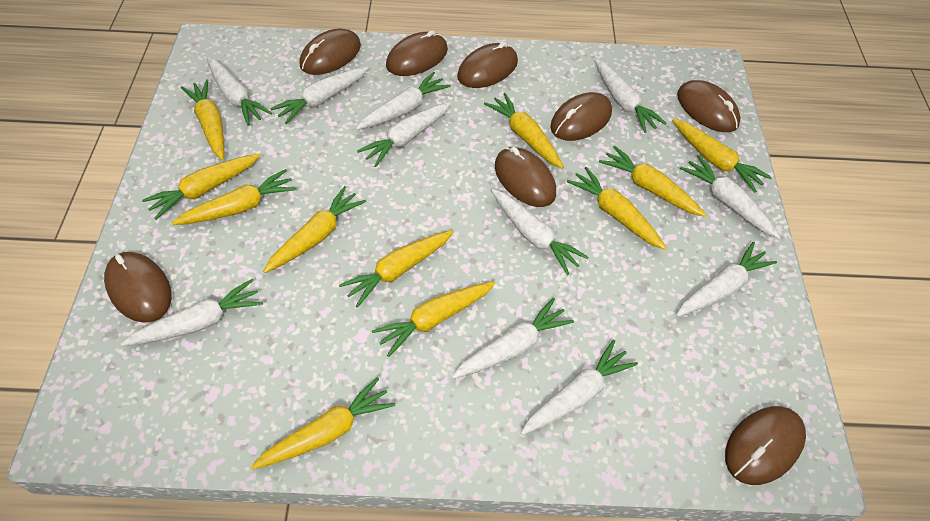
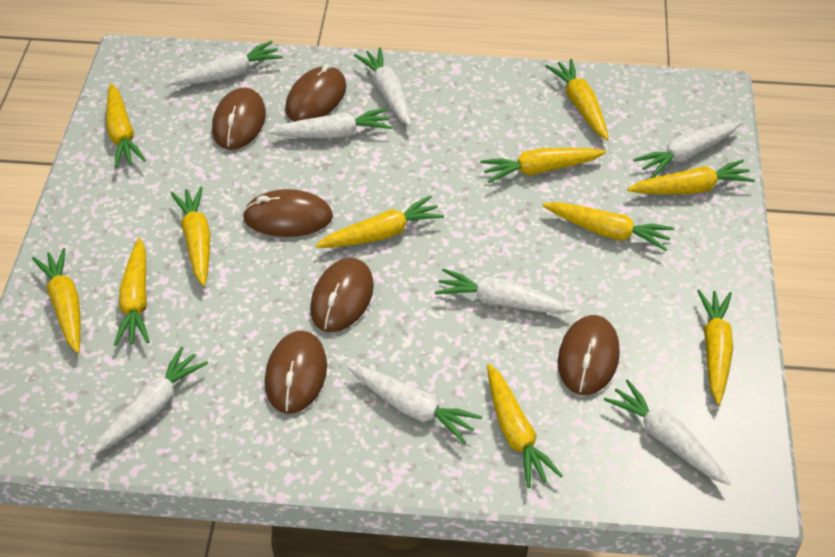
brown mouse: [104,252,172,323] [299,28,361,75] [386,30,448,76] [457,42,518,88] [495,147,556,207] [550,92,612,141] [677,80,741,132] [725,406,806,485] = 8 -> [212,88,266,150] [243,189,333,237] [265,331,327,414] [285,64,346,121] [310,258,374,332] [558,315,620,395] = 6
white carrot: [121,279,263,346] [207,57,272,126] [271,67,369,124] [355,72,451,130] [357,102,451,167] [452,298,574,379] [491,189,589,275] [521,340,638,435] [595,59,667,133] [676,242,777,317] [680,155,781,239] = 11 -> [92,346,208,455] [167,41,283,85] [267,108,392,138] [347,366,482,443] [354,48,411,126] [435,269,574,314] [604,379,731,485] [633,122,741,178] = 8

